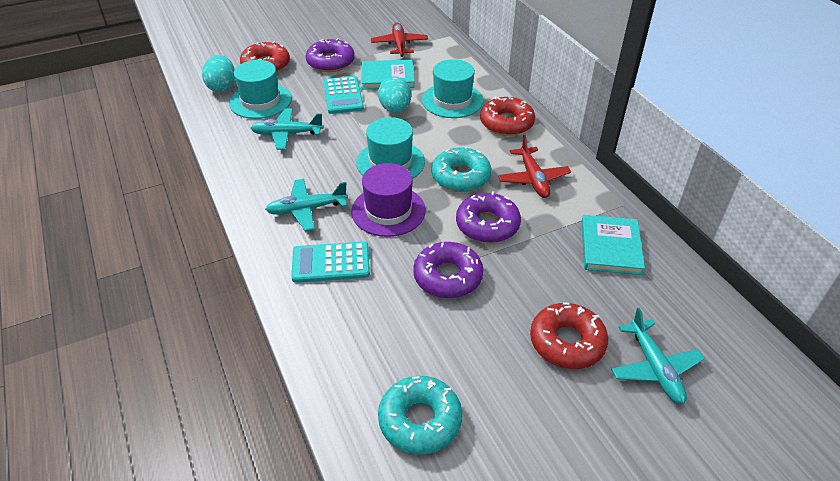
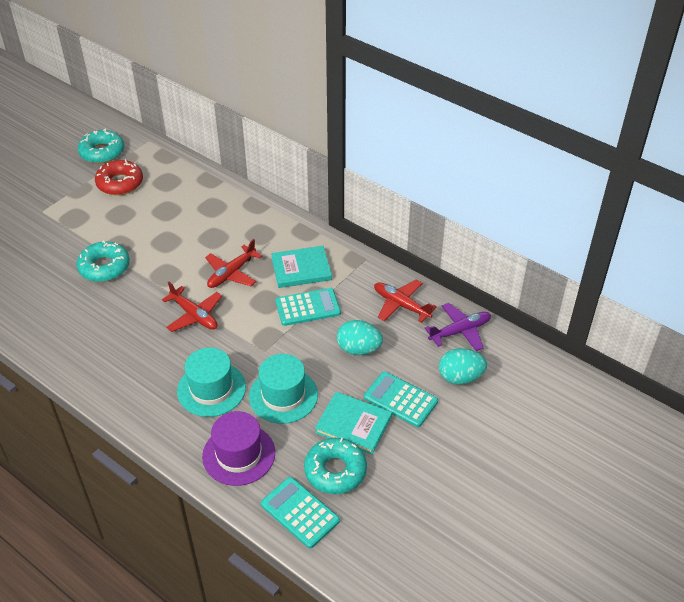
purple donut: [306,38,355,72] [413,242,484,298] [456,191,521,243] = 3 -> none = 0
purple plane: none = 0 -> [425,303,491,351] = 1
red donut: [240,41,290,73] [480,97,535,136] [530,303,608,369] = 3 -> [95,159,143,195] = 1
red plane: [371,23,428,57] [498,135,571,198] = 2 -> [162,282,222,332] [205,239,262,288] [374,280,437,323] = 3
turquoise calculator: [291,241,370,283] [324,76,364,114] = 2 -> [261,477,340,549] [275,288,341,326] [364,371,438,427] = 3
turquoise donut: [378,376,462,455] [431,146,492,192] = 2 -> [77,241,130,282] [78,128,124,163] [304,437,367,494] = 3
turquoise hat: [229,60,292,119] [356,117,425,178] [422,59,483,118] = 3 -> [177,347,246,417] [249,354,318,424] = 2
turquoise plane: [251,108,324,150] [265,179,348,231] [611,308,705,405] = 3 -> none = 0

